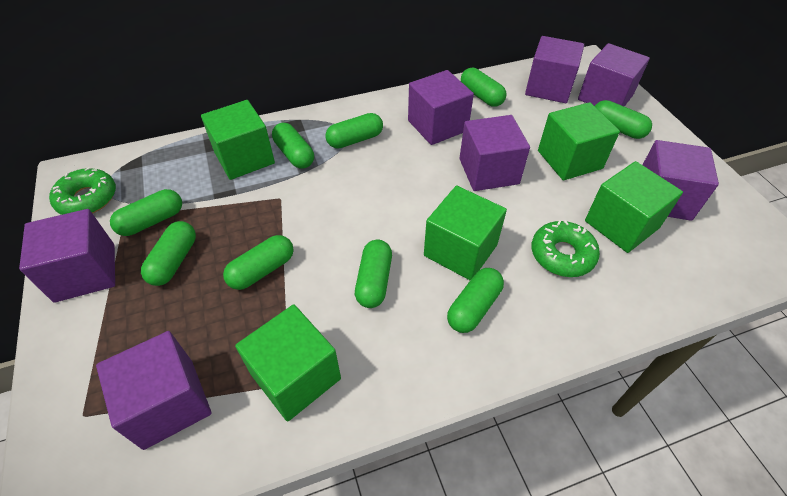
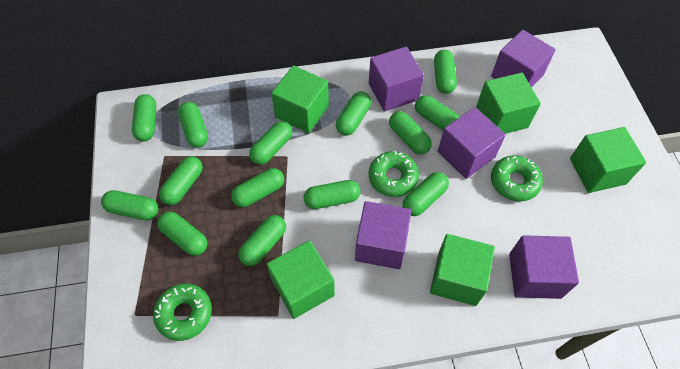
green capsule: [110,189,182,236] [141,221,196,286] [223,235,294,290] [272,123,314,169] [325,113,383,149] [355,240,392,308] [447,268,504,333] [461,68,506,107] [595,100,652,139] = 9 -> [101,190,158,220] [132,94,156,142] [157,211,207,256] [159,156,203,205] [178,102,208,148] [231,168,284,207] [238,215,286,266] [249,121,292,165] [304,180,361,209] [336,91,371,136] [389,111,432,154] [403,172,449,216] [415,95,460,130] [434,50,457,94] = 14
green donut: [49,167,116,215] [531,220,600,277] = 2 -> [153,284,212,341] [369,151,419,197] [491,155,543,202] = 3
purple cube: [19,209,115,303] [96,331,212,450] [408,70,474,145] [459,115,530,191] [525,36,584,103] [578,43,650,107] [643,140,719,221] = 7 -> [355,201,411,269] [369,47,424,111] [438,107,506,179] [491,30,556,87] [509,235,579,299] = 5

